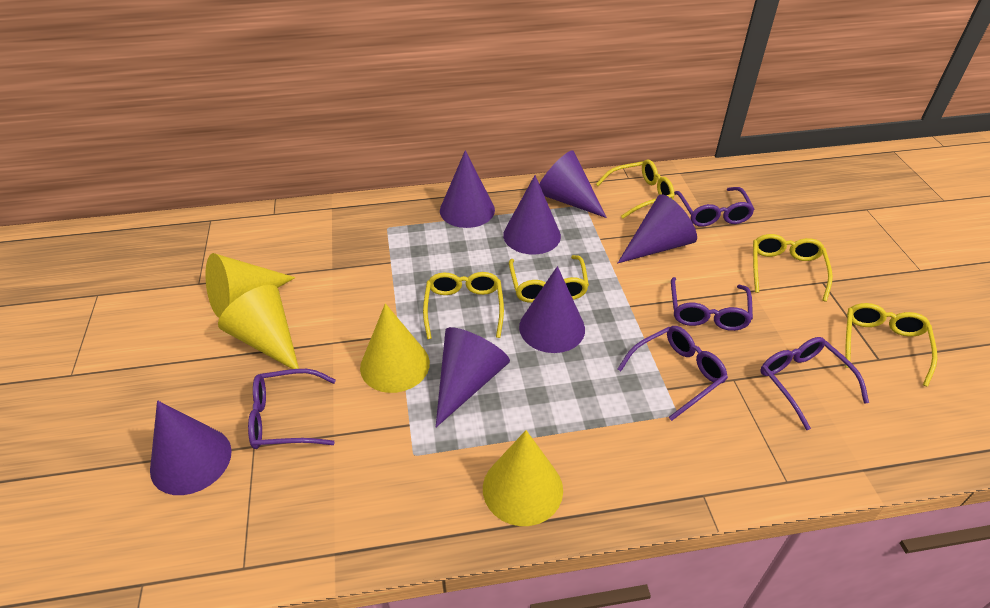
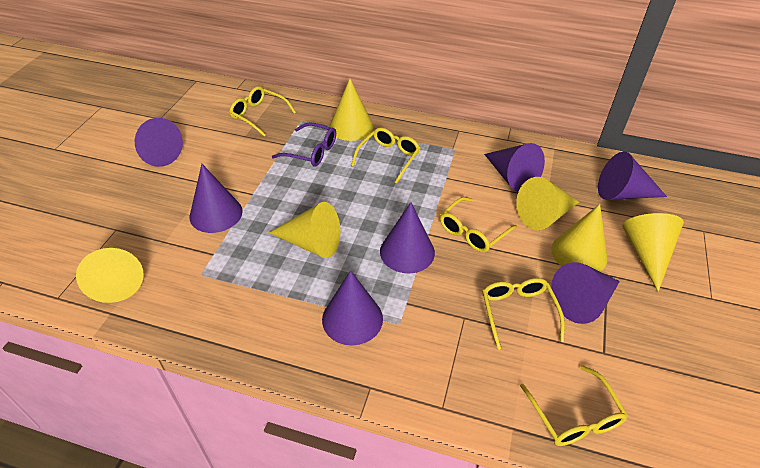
purple glasses: [248,369,336,449] [617,326,728,421] [671,277,753,331] [674,187,755,227] [760,337,869,430] = 5 -> [272,122,336,167] = 1
yellow cone: [205,253,296,318] [218,285,299,369] [360,303,430,393] [483,430,563,526] = 4 -> [76,245,144,303] [268,202,340,258] [329,79,373,141] [516,177,579,230] [551,204,608,271] [622,213,684,292] = 6

